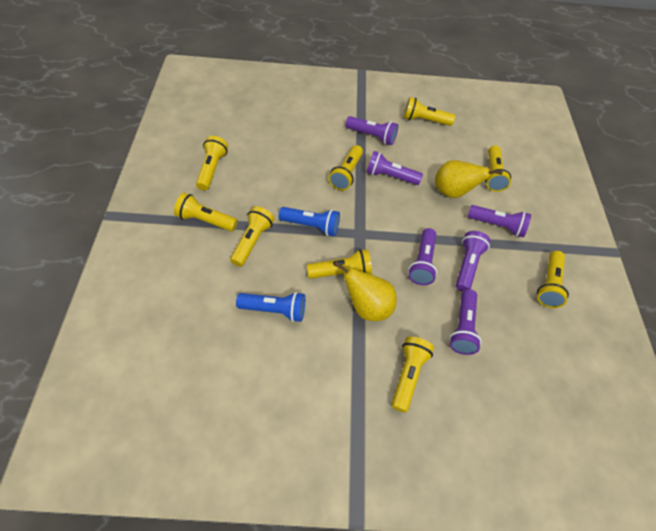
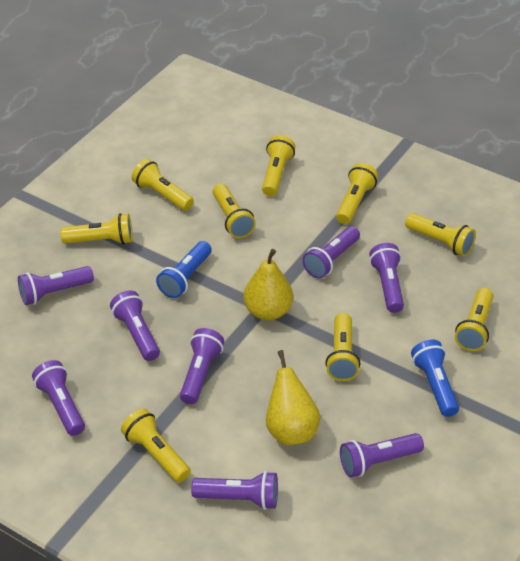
purple flashlight: [345,116,398,145] [366,151,423,185] [408,228,437,285] [449,289,481,355] [456,231,490,292] [468,205,531,237] = 6 -> [18,266,94,305] [32,360,85,436] [110,290,160,361] [180,328,224,404] [191,471,278,510] [302,226,360,279] [340,433,424,477] [369,243,404,313] = 8

